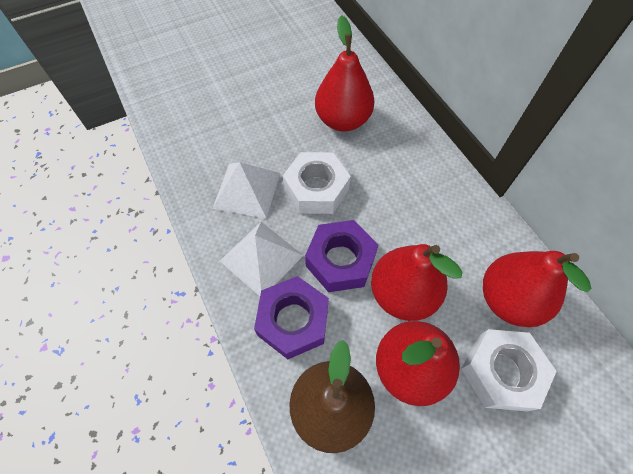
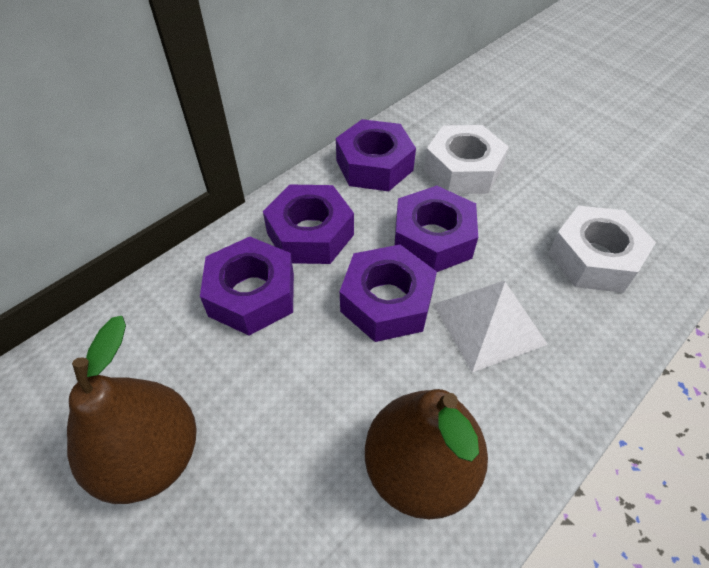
brown pear: [289,340,375,453] = 1 -> [67,316,197,504] [365,389,488,519] = 2
purple nut: [254,276,329,359] [305,220,378,292] = 2 -> [200,237,294,336] [263,185,354,264] [336,119,416,191] [339,245,437,342] [395,186,478,272] = 5
red pear: [315,15,374,132] [371,244,463,321] [376,321,460,406] [483,251,591,327] = 4 -> none = 0
white pyramid: [212,162,280,219] [220,222,304,296] = 2 -> [433,281,548,372] = 1

